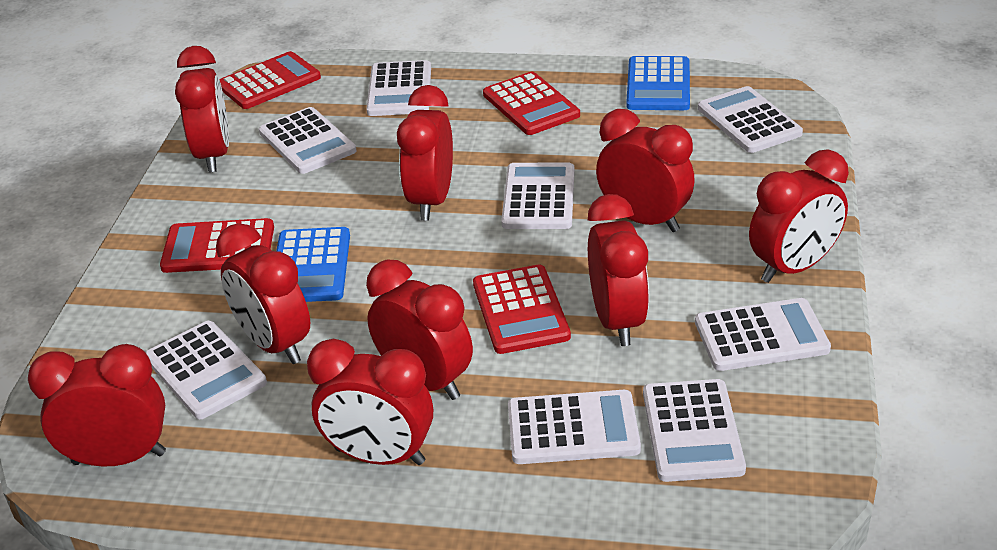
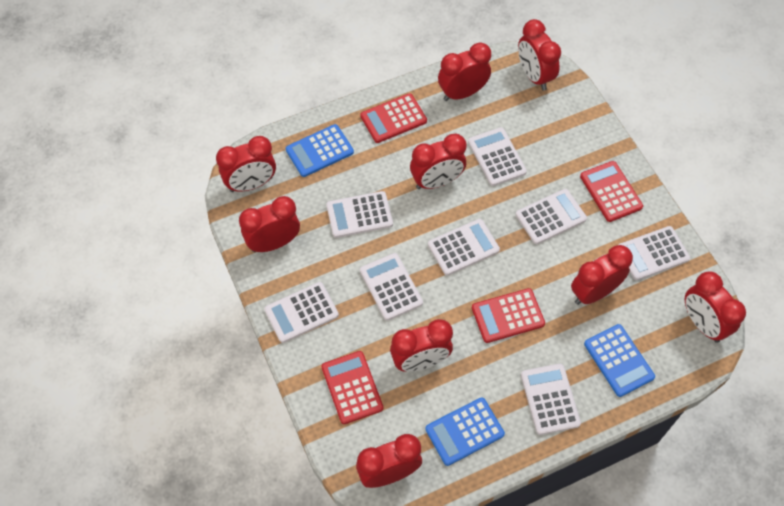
blue calculator: [276,227,350,302] [626,56,690,110] = 2 -> [286,124,354,177] [425,397,505,466] [584,324,655,397] = 3

